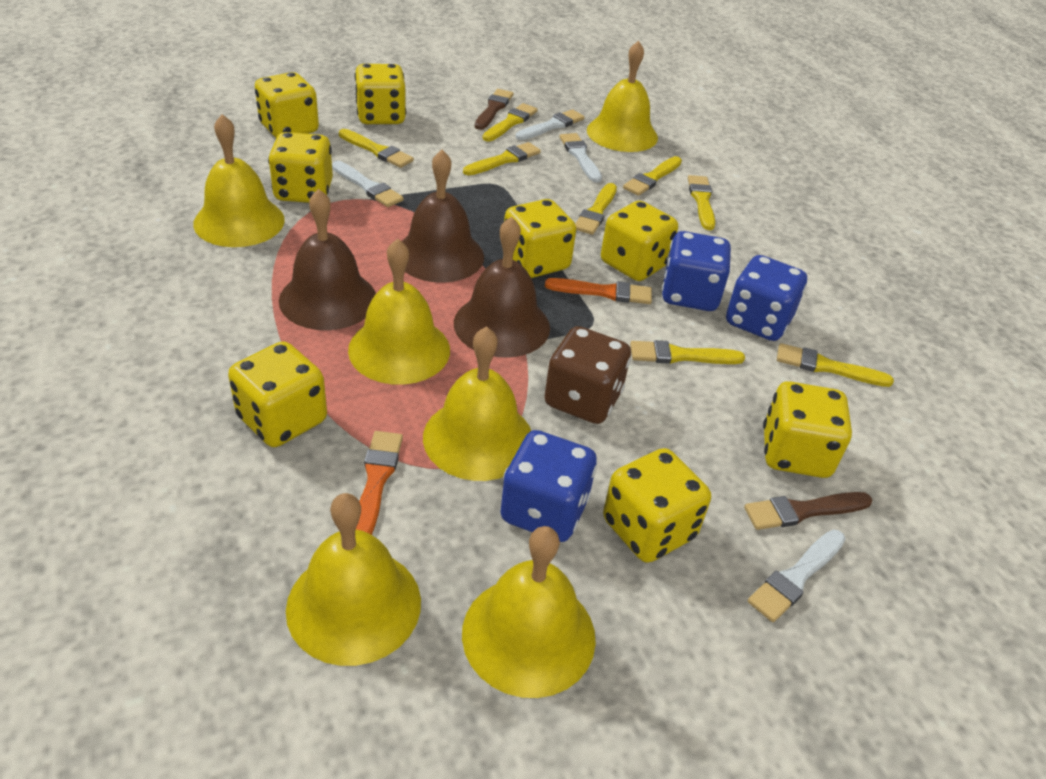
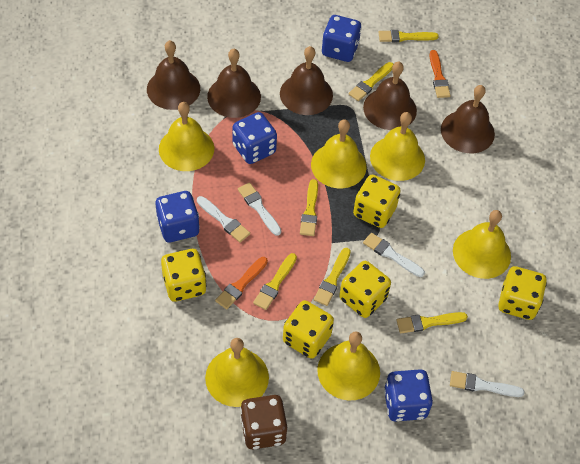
blue dice: [500,430,597,542] [662,231,731,311] [726,255,807,341] = 3 -> [156,191,200,242] [232,112,277,164] [322,15,362,62] [384,369,433,422] = 4
brown bell: [279,189,376,330] [402,150,484,283] [454,217,550,357] = 3 -> [147,40,200,110] [207,49,261,118] [280,46,333,115] [363,62,417,130] [441,85,495,153] = 5
brown brush: [475,89,514,130] [744,492,873,530] = 2 -> none = 0
yellow brush: [339,129,414,168] [463,142,541,175] [482,103,538,141] [575,183,617,235] [623,156,682,196] [630,340,745,364] [688,175,715,230] [777,343,894,387] = 8 -> [253,253,297,310] [300,179,318,236] [314,248,351,306] [349,62,393,101] [378,30,439,42] [396,312,468,333] = 6
yellow dice: [228,341,327,447] [255,72,319,138] [268,132,333,203] [355,64,406,124] [504,199,576,278] [601,201,678,281] [603,448,711,563] [763,381,852,478] = 8 -> [161,249,207,302] [283,300,334,359] [339,261,391,318] [353,175,401,228] [498,266,547,320] = 5

